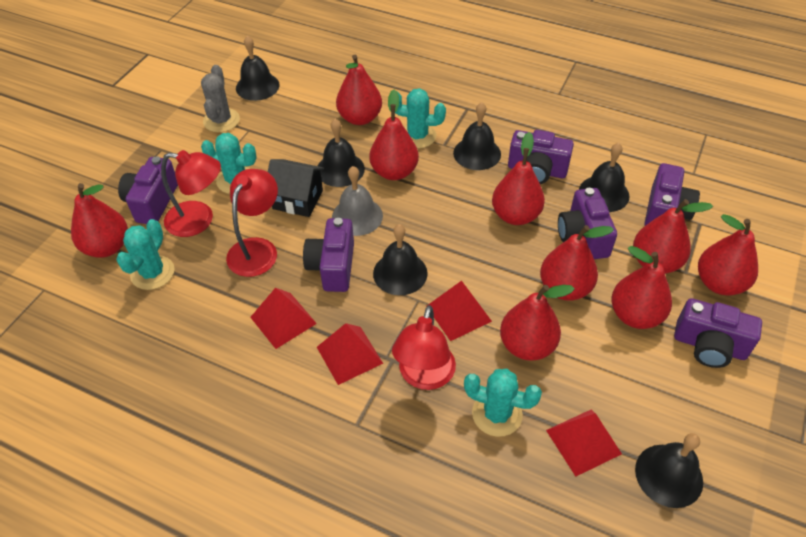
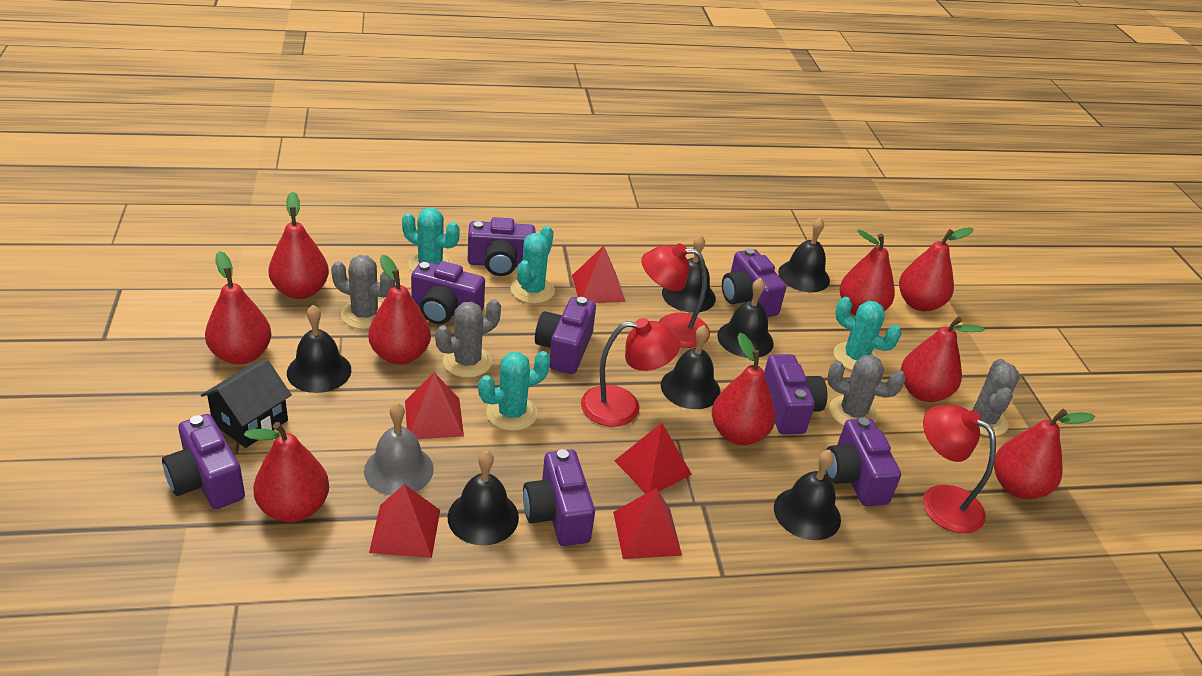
black bell: [236,36,279,101] [318,119,365,187] [373,224,428,295] [453,102,501,170] [579,143,630,212] [635,433,703,508] = 6 -> [287,305,351,393] [447,450,519,546] [661,325,720,409] [662,235,716,313] [717,278,774,358] [774,450,841,540] [778,217,830,292] = 7
grey cactus: [201,65,240,132] = 1 -> [331,255,395,329] [435,299,501,378] [827,355,906,426] [962,359,1020,436] = 4
purple camera: [118,156,178,224] [303,218,354,292] [508,130,574,184] [558,188,617,259] [644,163,700,226] [674,298,762,368] = 6 -> [162,414,245,509] [411,261,485,324] [468,217,535,276] [523,449,595,546] [535,297,596,374] [722,248,786,317] [764,354,827,434] [826,417,901,506] = 8
red pyramid: [250,287,317,349] [317,323,383,385] [426,281,492,341] [546,410,622,476] = 4 -> [369,484,440,558] [405,373,464,439] [572,246,626,303] [613,488,682,559] [615,423,692,493] = 5

